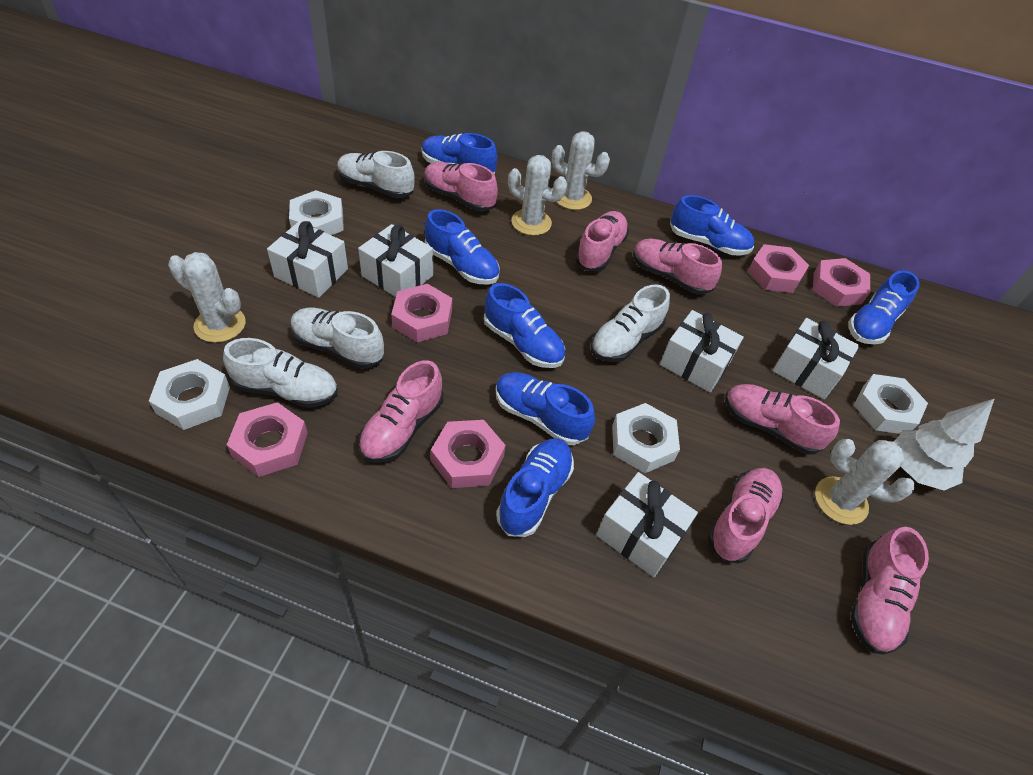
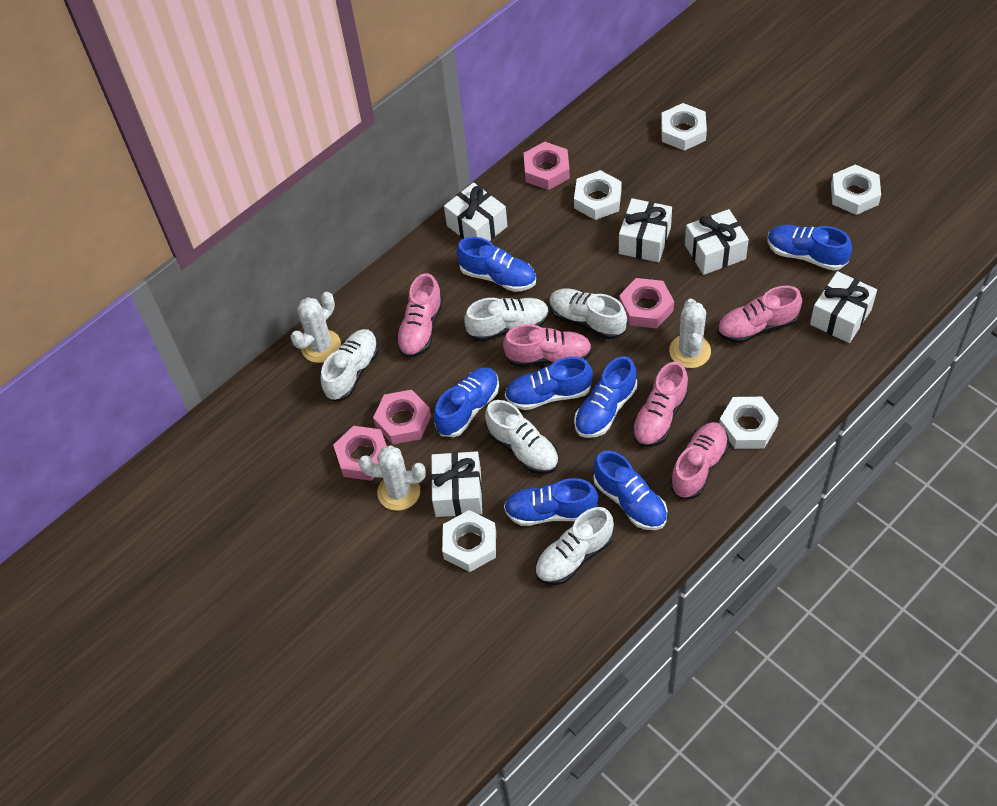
pink nut: [227,402,308,477] [391,284,452,342] [431,420,506,488] [748,244,809,293] [813,258,870,307] = 5 -> [333,426,387,481] [373,390,431,444] [524,142,570,190] [619,278,674,329] = 4
pink shoe: [359,360,443,463] [424,162,498,212] [575,211,629,271] [633,239,722,295] [708,468,783,564] [725,384,840,455] [851,527,929,655] = 7 -> [396,273,443,358] [503,324,592,367] [632,362,689,447] [670,422,729,499] [717,286,802,343] = 5
white cactus: [168,252,246,343] [508,155,567,236] [552,131,610,210] [815,439,914,525] = 4 -> [291,292,341,363] [359,445,426,511] [669,299,711,368] = 3
white nut: [149,359,230,430] [289,190,344,235] [612,403,680,473] [854,374,928,434] = 4 -> [442,510,496,572] [574,170,622,220] [661,103,707,151] [719,397,779,449] [831,164,881,215] = 5
white shoe: [223,338,338,408] [291,308,384,369] [337,151,415,198] [591,284,670,362] = 4 -> [321,329,379,401] [464,298,549,342] [485,400,559,474] [535,507,614,585] [549,288,627,339] = 5
white tree: [894,398,995,490] = 1 -> none = 0

